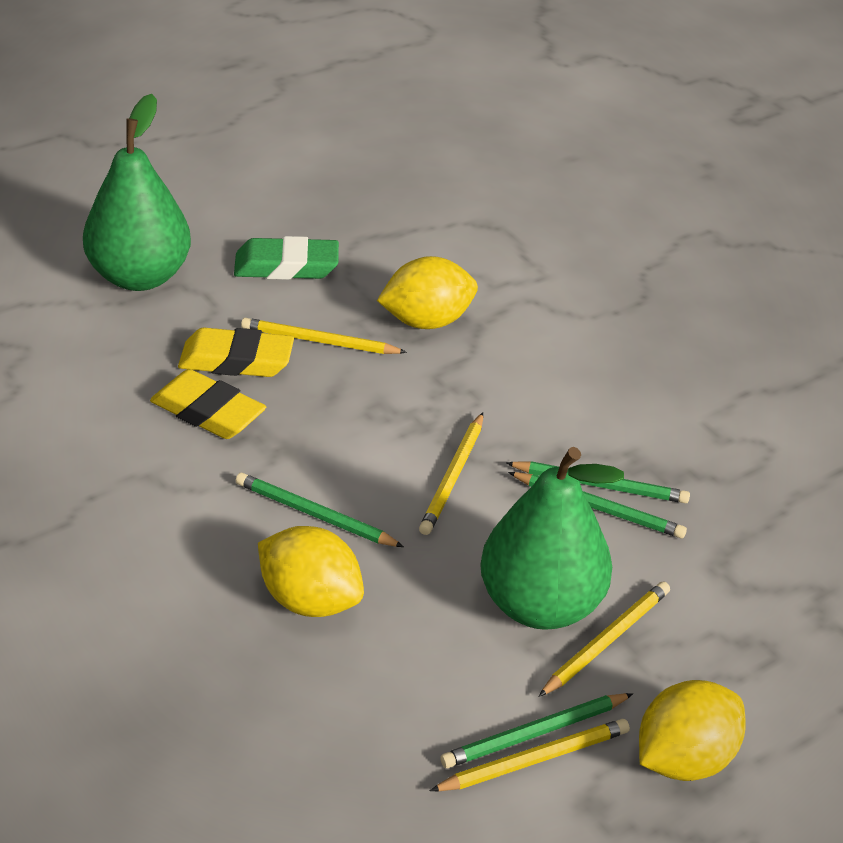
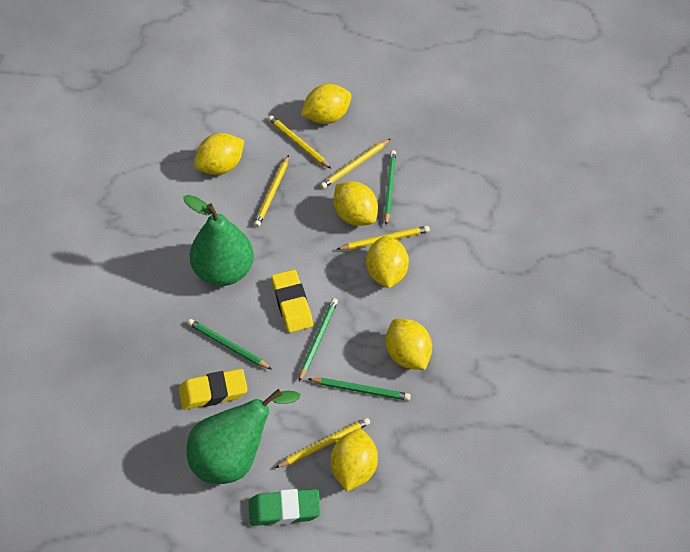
yellow lemon: [258,526,364,617] [377,256,478,329] [639,680,746,781] = 3 -> [194,133,244,175] [301,84,351,124] [331,429,378,491] [333,181,378,226] [366,236,409,288] [386,319,432,370] = 6
yellow pencil: [241,318,407,354] [419,413,483,535] [430,719,630,791] [538,581,670,697] = 4 -> [254,155,289,227] [268,115,331,169] [275,418,370,468] [320,139,390,189] [337,226,430,250] = 5

